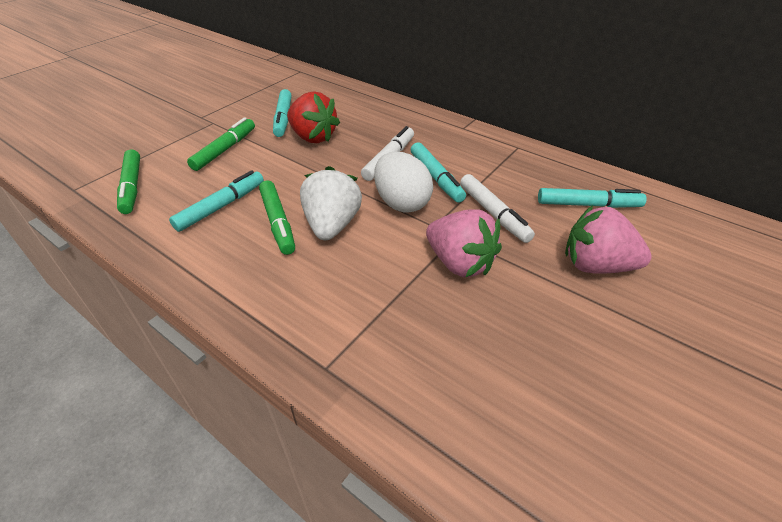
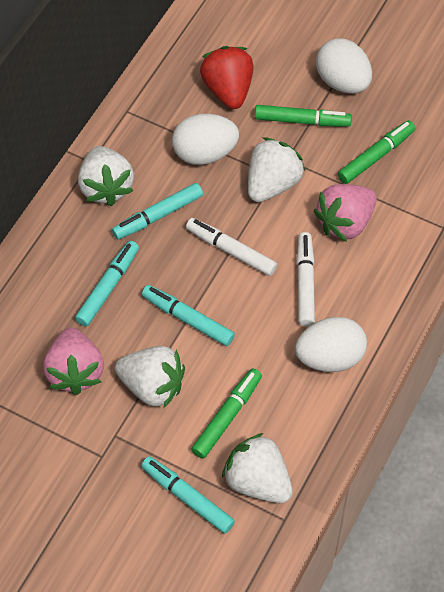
white egg: [374,152,433,213] = 1 -> [172,114,239,165] [295,317,367,372] [316,38,372,94] = 3
white strawberry: [300,166,362,240] = 1 -> [78,146,134,206] [115,346,185,409] [222,433,293,503] [248,138,305,202] = 4

